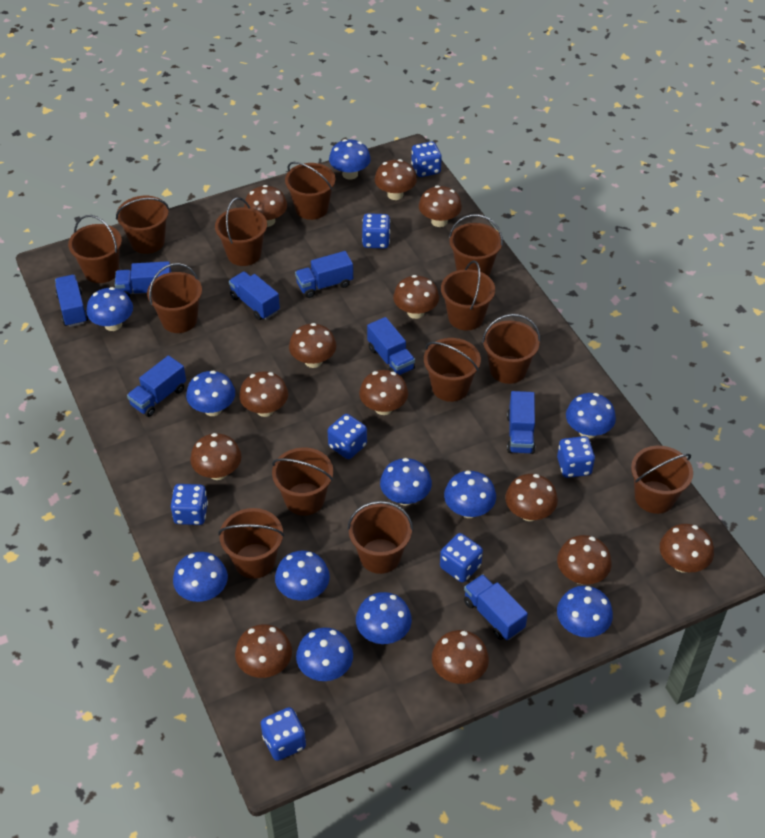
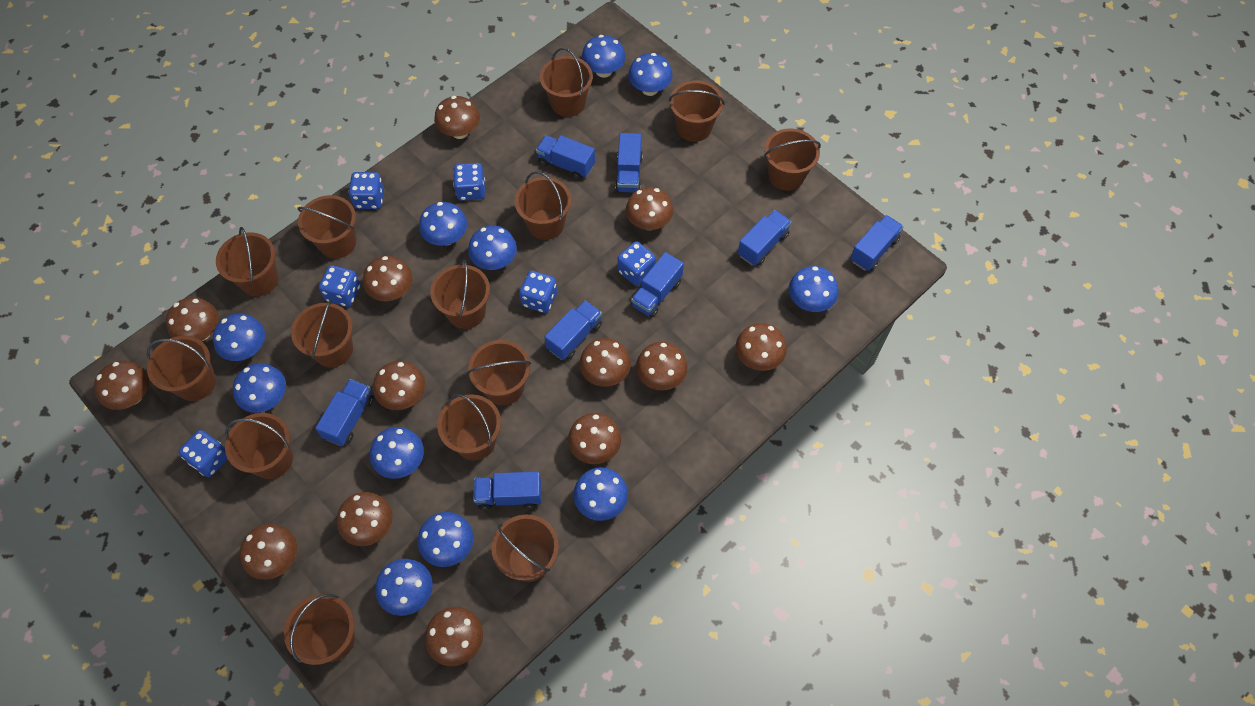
blue dice: [171,484,208,525] [261,707,306,761] [328,414,367,459] [362,213,390,249] [411,142,442,177] [440,533,483,582] [557,436,595,478] = 7 -> [179,430,227,477] [319,265,360,307] [349,172,384,209] [453,163,485,201] [519,270,557,313] [617,241,656,286] = 6
brown bucket: [68,215,122,283] [116,196,169,254] [147,263,202,333] [215,198,267,266] [218,508,284,579] [272,448,333,516] [285,162,336,220] [347,501,413,574] [424,338,481,402] [441,260,495,330] [449,214,503,276] [482,314,541,384] [631,446,693,514] = 13 -> [147,336,216,401] [216,227,279,296] [225,413,293,479] [284,594,355,665] [291,299,353,368] [297,195,356,259] [430,260,490,329] [437,394,501,460] [468,340,531,405] [491,514,559,582] [515,171,571,240] [540,48,593,117] [669,80,724,142] [764,128,821,191] = 14

